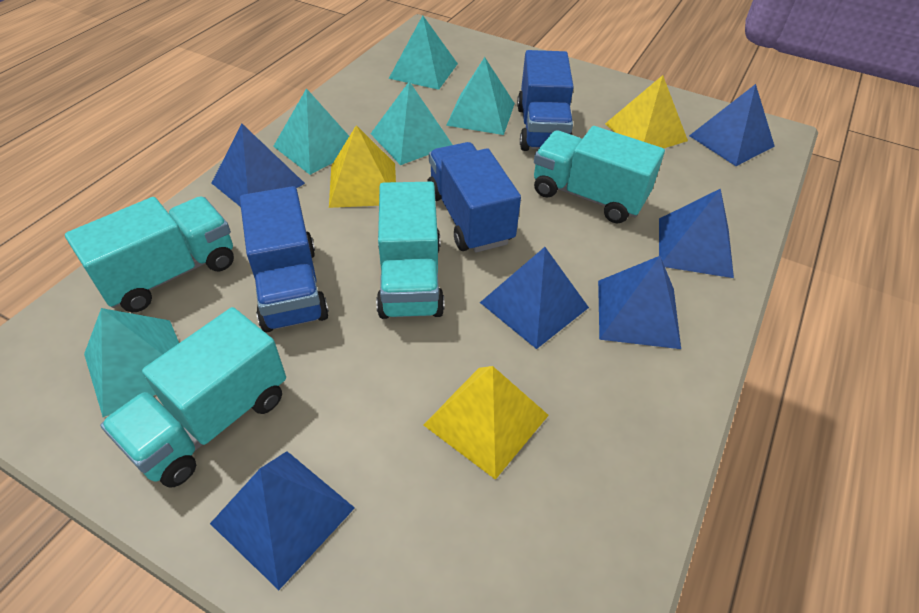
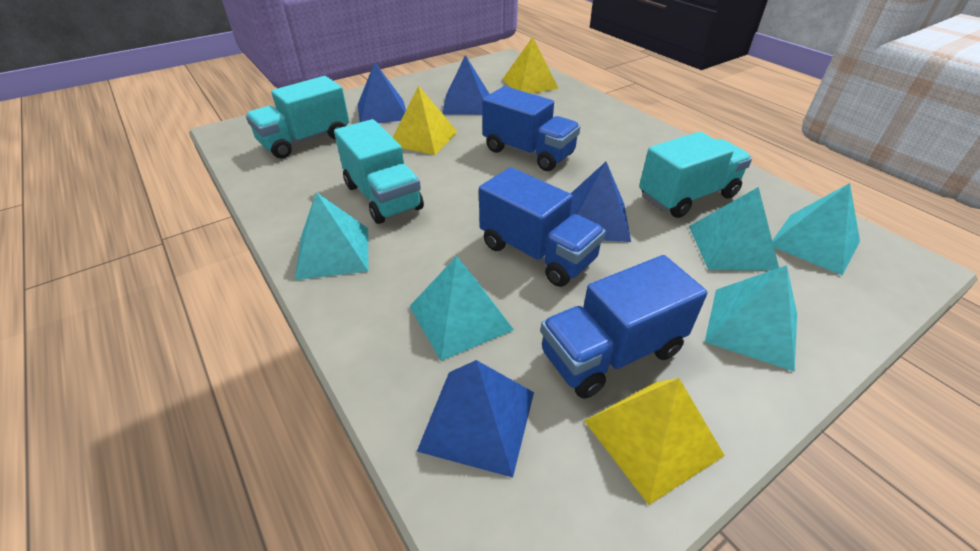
blue pyramid: [210,451,355,590] [212,124,305,207] [480,247,589,349] [598,256,681,349] [659,189,734,278] [689,84,775,166] = 6 -> [358,62,406,123] [417,360,534,477] [442,55,489,115] [570,162,631,242] = 4
turquoise truck: [65,197,234,312] [100,307,286,488] [376,182,445,319] [534,126,665,224] = 4 -> [246,76,349,159] [334,119,424,224] [639,132,752,218] = 3

